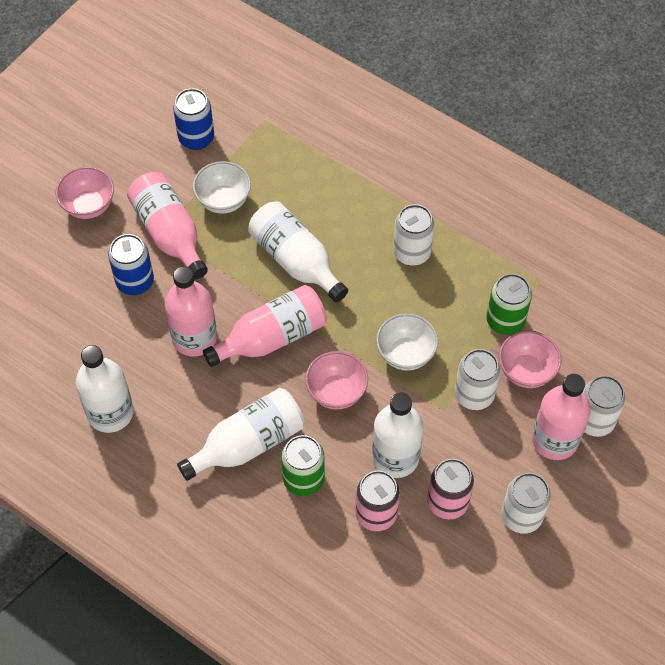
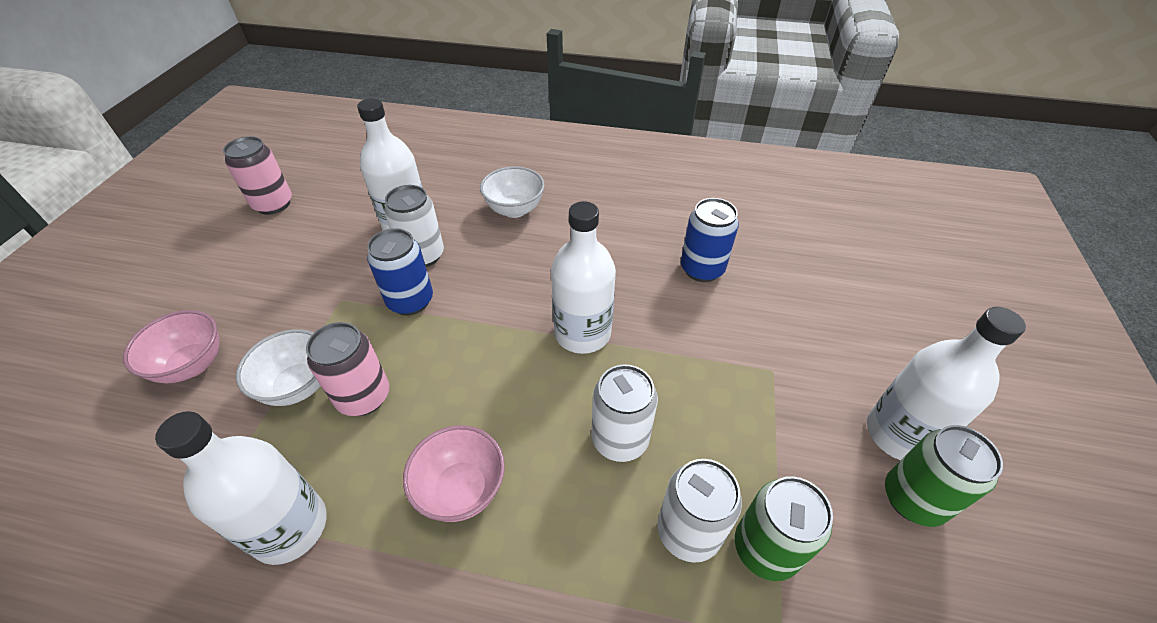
pink bottle: [127,172,208,280] [165,266,217,356] [203,285,327,367] [532,374,591,460] = 4 -> none = 0
pink bowl: [55,167,114,219] [305,351,368,410] [499,331,561,388] = 3 -> [123,310,220,383] [403,425,505,522] = 2
white can: [393,204,435,266] [455,349,500,410] [501,473,551,534] [583,375,626,437] = 4 -> [384,185,444,267] [591,364,658,462] [657,459,742,563] = 3

